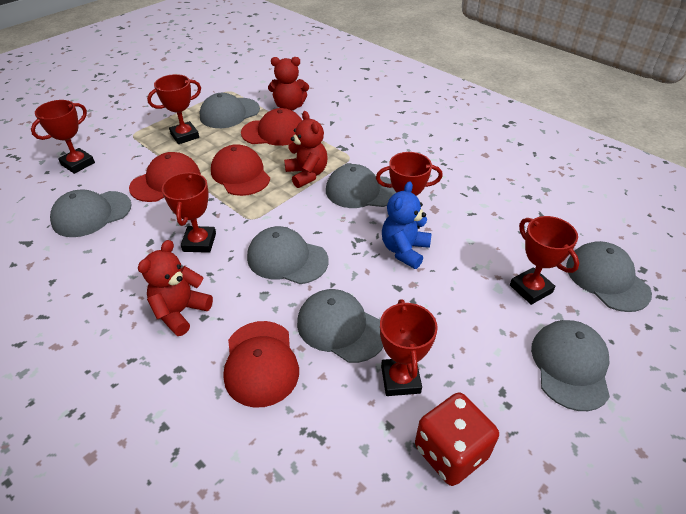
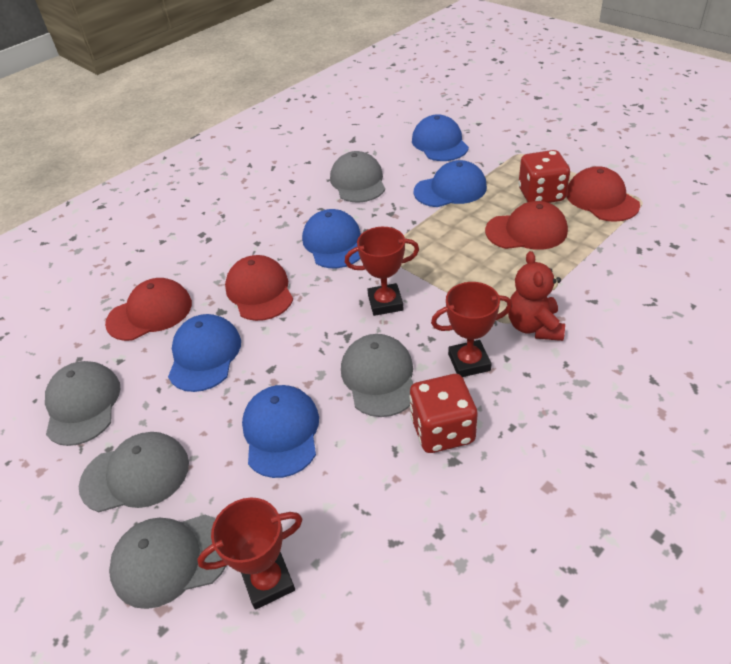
blue cap: none = 0 -> [168,314,241,392] [242,385,319,478] [302,209,361,268] [412,114,469,161] [414,160,487,207] = 5
blue teddy bear: [382,181,431,269] = 1 -> none = 0
grey cap: [50,189,132,237] [200,93,260,128] [247,226,328,284] [297,289,383,363] [326,164,397,208] [531,320,610,411] [566,241,652,312] = 7 -> [45,361,120,446] [79,432,189,512] [109,515,226,609] [330,151,385,203] [341,334,413,417] = 5
red dice: [415,392,499,486] = 1 -> [409,374,478,453] [518,150,570,203] = 2
red teddy bear: [138,240,213,336] [268,57,309,110] [284,111,327,188] = 3 -> [508,251,565,341] = 1
red trophy: [31,100,95,174] [147,74,201,144] [162,172,216,253] [376,152,443,229] [380,299,438,396] [510,216,579,305] = 6 -> [197,498,303,610] [345,227,419,316] [431,282,512,377] = 3

